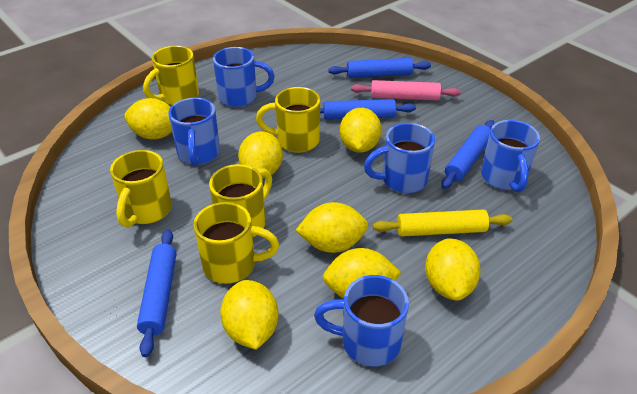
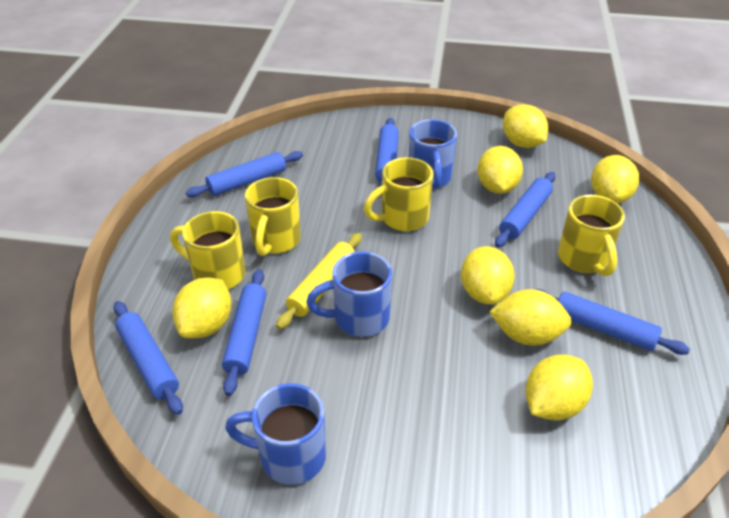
blue mug: [168,98,220,166] [213,47,275,107] [314,275,409,367] [364,123,435,193] [481,120,540,192] = 5 -> [225,383,326,485] [307,251,392,337] [409,119,457,190] = 3
blue rolling pin: [137,229,177,357] [320,99,416,120] [328,58,431,78] [441,120,495,189] = 4 -> [113,301,183,415] [186,151,303,197] [222,269,266,396] [375,118,399,187] [495,172,556,247] [535,289,690,355] = 6
pink rolling pin: [351,80,461,101] = 1 -> none = 0
yellow mug: [110,150,172,227] [143,46,199,105] [193,202,279,284] [209,164,272,237] [256,87,320,153] = 5 -> [170,211,246,289] [245,177,301,256] [364,157,433,231] [558,195,625,276] = 4

